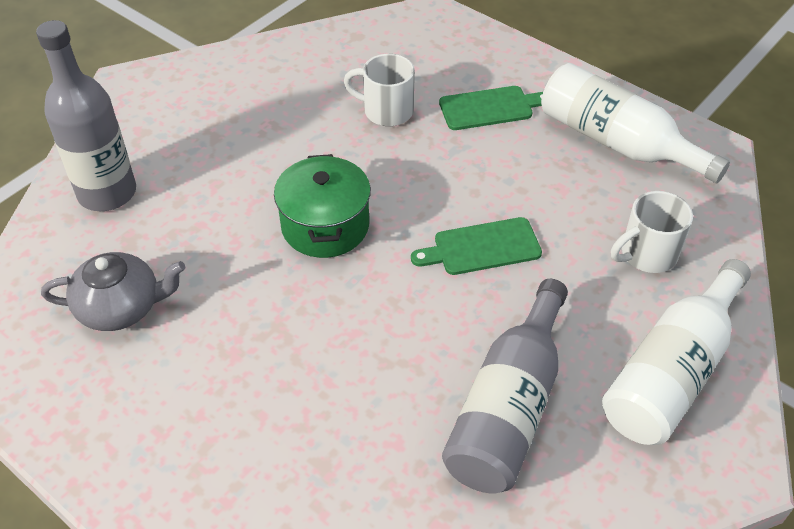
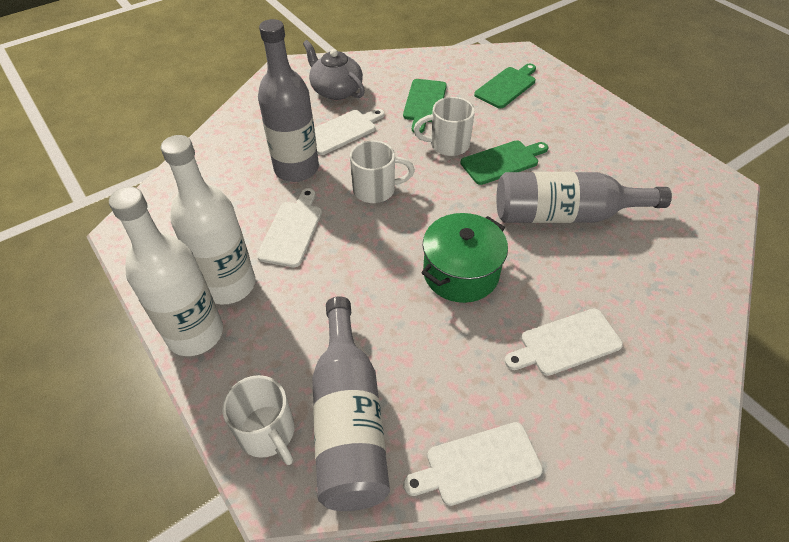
green cutting board: [411,217,542,275] [439,86,543,130] = 2 -> [403,79,447,133] [460,140,548,185] [474,64,536,109] = 3
grey bottle: [36,20,136,211] [442,279,568,493] = 2 -> [258,19,319,182] [312,296,390,511] [496,172,672,223] = 3
white cutting board: none = 0 -> [257,188,322,267] [314,109,385,155] [403,422,543,506] [505,309,623,376] = 4
white mug: [344,54,415,126] [611,191,693,273] = 2 -> [222,375,295,465] [350,140,415,203] [414,97,475,156] = 3

